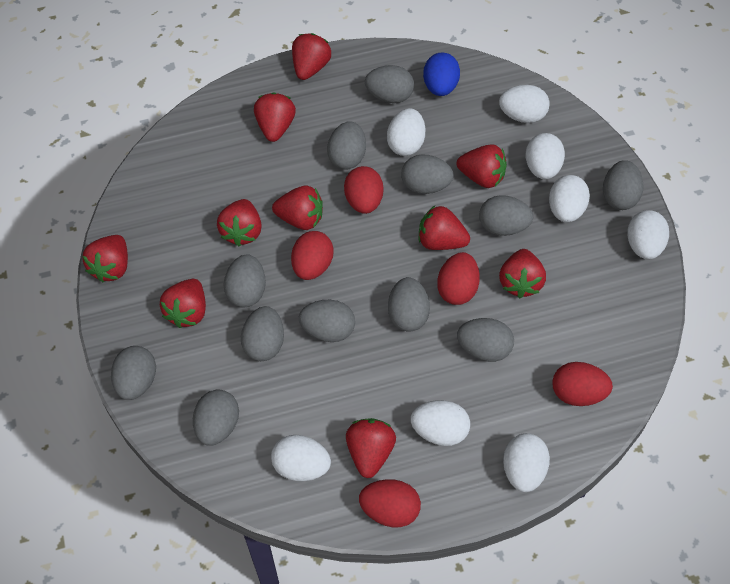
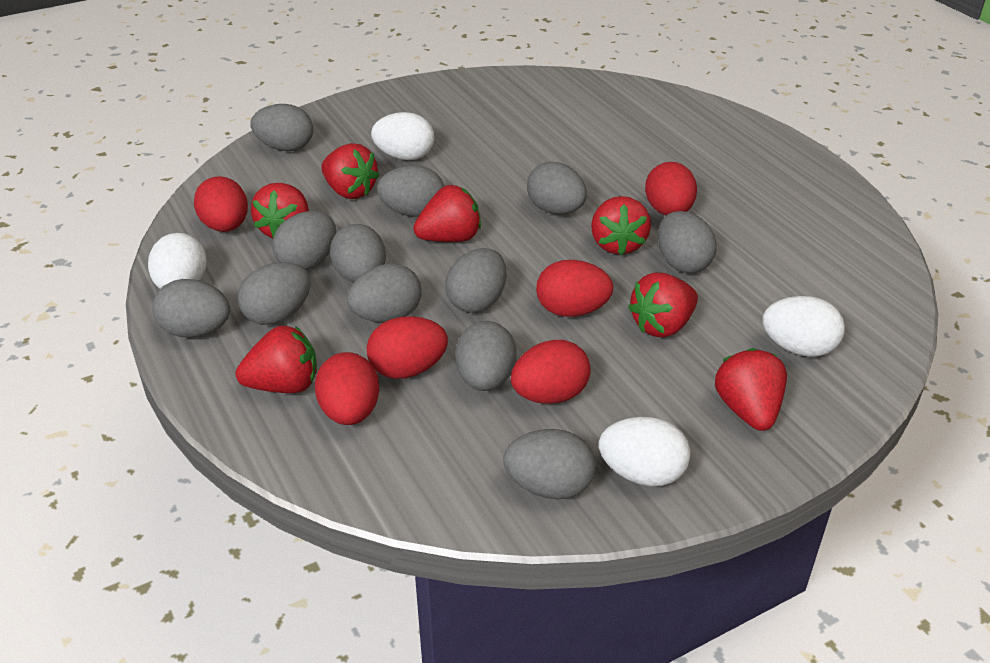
blue egg: [423,53,460,96] = 1 -> none = 0
red egg: [291,231,334,280] [344,166,383,214] [359,479,421,527] [437,252,480,305] [552,362,613,406] = 5 -> [194,176,248,232] [315,352,380,425] [367,316,448,379] [511,340,591,404] [536,260,613,317] [645,162,697,215] = 6
red strawberry: [83,235,128,282] [160,279,206,328] [217,199,262,246] [254,93,296,142] [272,185,323,230] [292,33,331,80] [346,418,396,478] [419,206,470,250] [456,144,507,188] [499,249,546,298] = 10 -> [236,326,317,393] [251,183,309,238] [321,143,380,199] [413,185,481,242] [591,196,651,255] [628,273,698,338] [715,348,787,431] = 7
white egg: [271,435,331,481] [387,108,425,156] [411,400,470,446] [499,85,550,123] [503,433,550,492] [526,133,565,179] [549,175,590,222] [627,210,669,260] = 8 -> [148,233,207,289] [371,112,434,160] [599,417,690,486] [762,296,845,356] = 4

